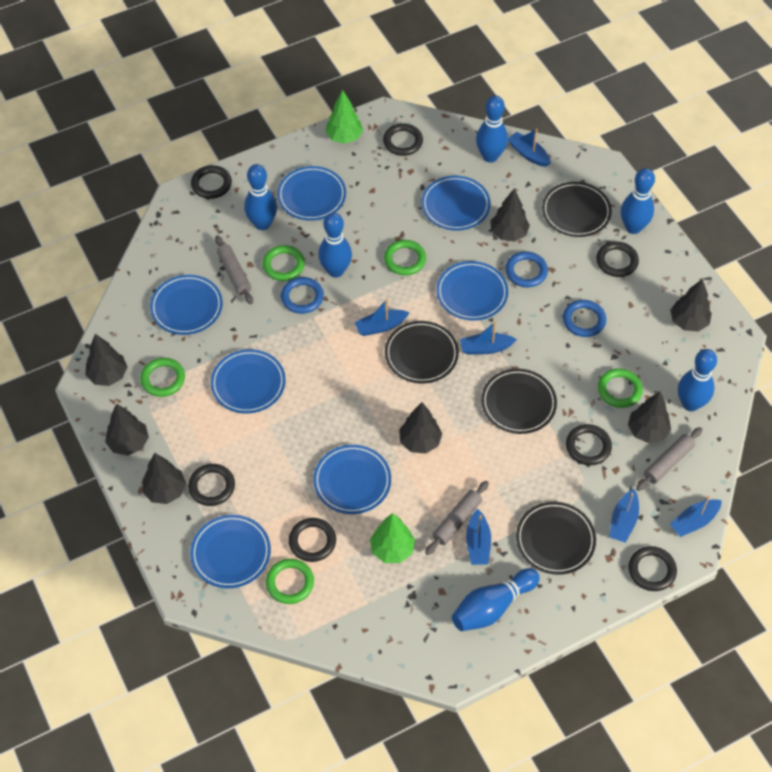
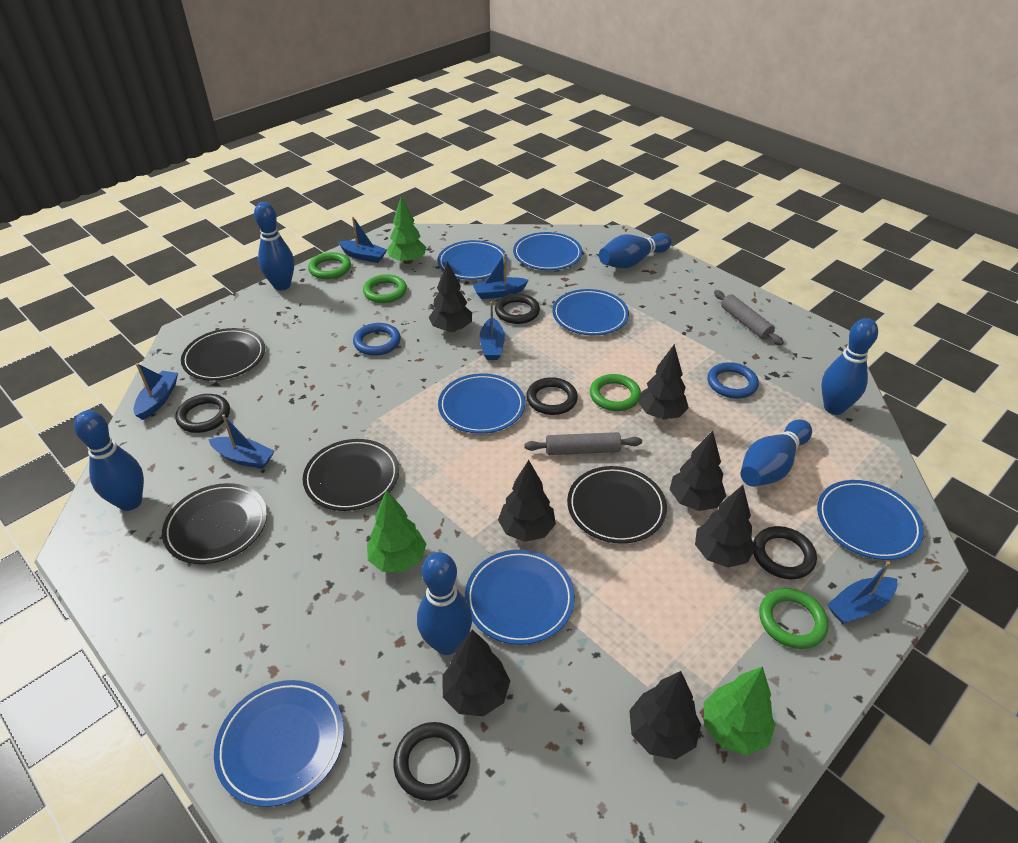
black ring: [188,464,235,506] [191,165,232,199] [289,518,336,562] [383,123,423,156] [566,424,612,465] [596,241,639,277] [629,546,677,591] = 7 -> [175,394,230,433] [394,722,471,801] [495,294,540,324] [526,377,578,415] [753,526,817,579] = 5
blue ring: [281,277,324,314] [505,252,548,287] [563,300,606,337] = 3 -> [353,323,401,356] [707,362,759,399] = 2
green ring: [140,358,185,397] [262,245,305,281] [266,559,314,604] [384,240,426,275] [598,368,643,408] = 5 -> [308,252,351,279] [363,274,407,303] [590,374,641,411] [759,588,829,649] = 4
green tree: [325,90,363,144] [370,513,415,563] = 2 -> [367,490,426,572] [387,197,426,264] [704,666,776,755] = 3
grey rolling pin: [215,235,253,304] [425,481,489,555] [636,427,702,491] = 3 -> [524,432,642,455] [714,290,784,345] = 2

